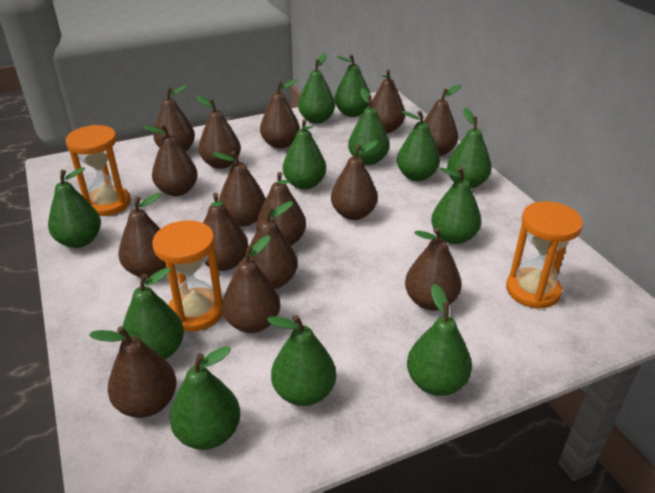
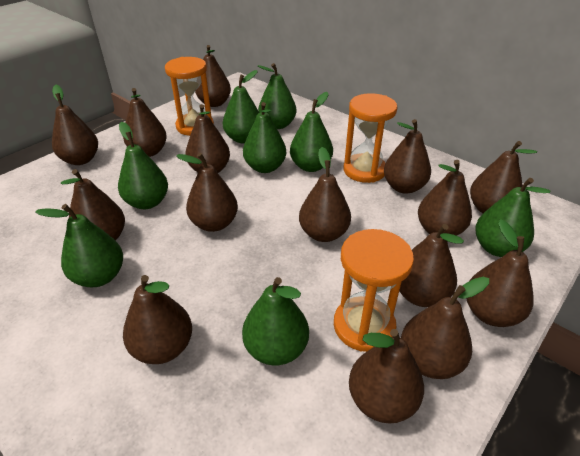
green pear: [48,167,101,248] [121,267,184,360] [170,346,240,450] [267,315,336,406] [283,119,326,190] [298,53,335,124] [334,54,371,117] [348,88,390,165] [397,111,440,181] [407,284,472,396] [431,167,481,244] [447,108,492,189] = 12 -> [35,204,123,287] [118,122,168,209] [223,70,259,143] [242,277,309,365] [243,102,286,173] [258,63,296,129] [290,92,333,172] [475,178,550,257] = 8

